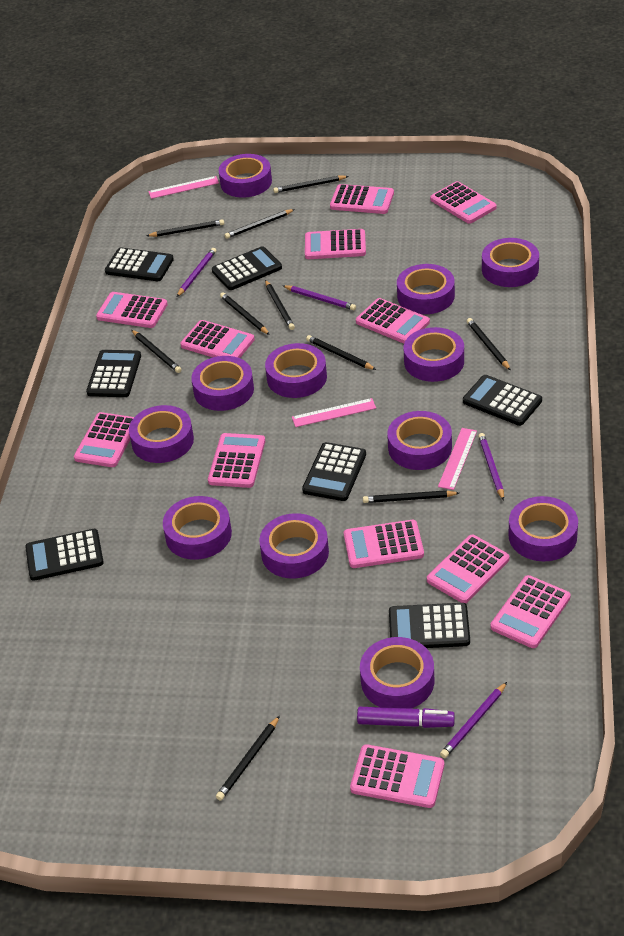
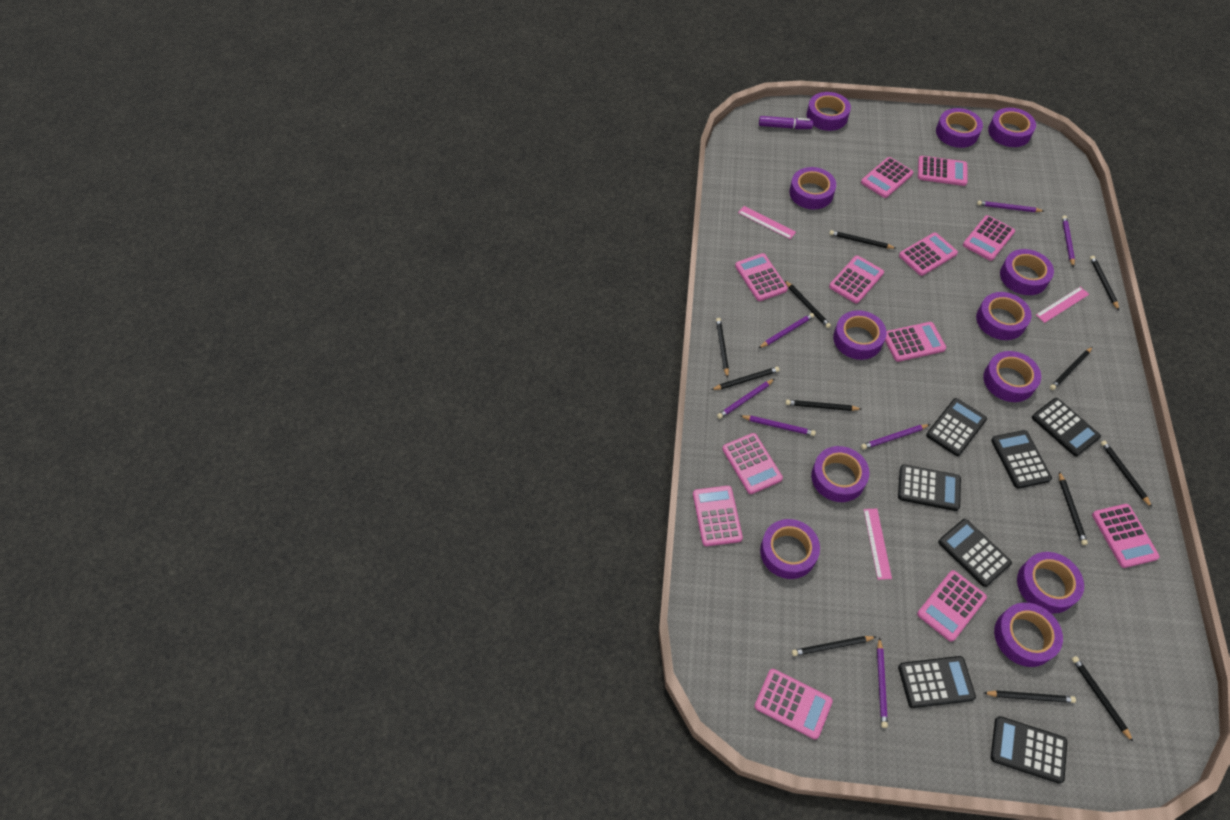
black pencil: [131,330,182,373] [147,219,224,237] [216,715,280,801] [220,292,270,335] [224,209,295,239] [265,280,295,330] [273,176,349,193] [306,335,376,370] [363,490,459,503] [467,318,511,370] = 10 -> [711,367,780,390] [716,318,729,378] [785,281,831,328] [786,400,861,411] [792,636,876,656] [829,230,896,249] [984,690,1076,703] [1050,347,1092,390] [1059,471,1088,545] [1072,656,1133,742] [1090,256,1119,310] [1101,440,1152,507] = 12
purple pencil: [177,248,216,297] [283,285,356,310] [440,682,507,758] [478,433,504,501] = 4 -> [717,379,774,419] [740,415,816,436] [759,313,814,348] [861,424,930,450] [877,637,888,728] [977,201,1044,212] [1062,216,1075,267] = 7

